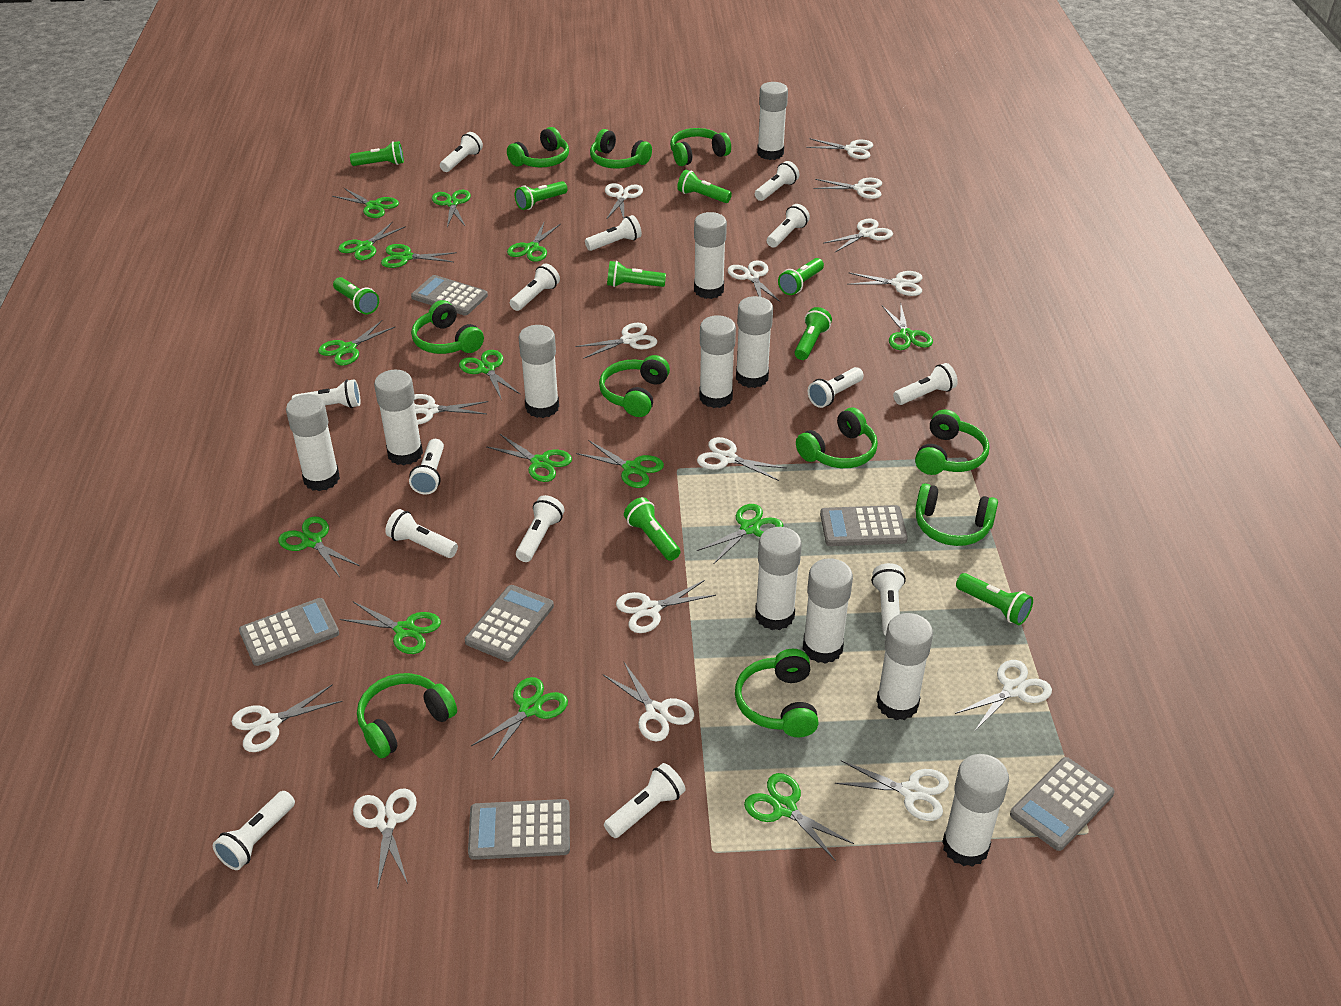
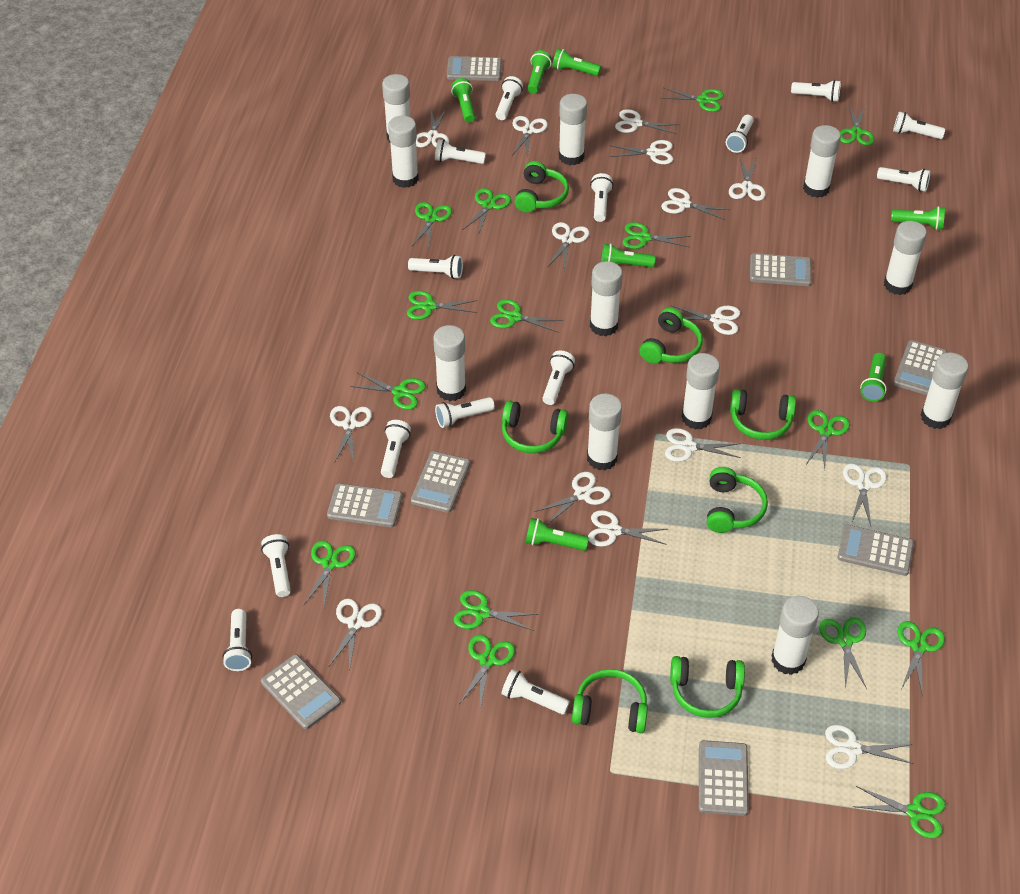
green flashlight: [333,277,379,315] [350,141,404,166] [515,181,568,210] [607,261,666,287] [624,497,680,561] [677,170,732,203] [778,258,824,295] [795,307,832,360] [956,573,1033,625] = 9 -> [451,78,475,123] [525,518,589,551] [528,50,552,94] [553,48,601,76] [601,244,655,267] [860,353,887,402] [891,206,945,230] = 7
green headphones: [357,673,457,758] [411,300,484,354] [507,127,569,167] [590,129,652,169] [599,355,670,417] [670,128,731,166] [735,649,819,737] [796,407,878,468] [915,409,989,475] [916,483,998,546] = 10 -> [502,400,568,453] [514,161,569,213] [572,669,648,733] [640,307,703,363] [670,656,745,718] [707,467,768,533] [730,389,796,440] = 7
grey calculator: [239,598,339,666] [411,275,488,315] [465,585,554,662] [468,799,570,860] [820,505,908,546] [1010,757,1115,851] = 6 -> [261,654,341,729] [327,483,402,527] [411,451,470,513] [447,56,502,81] [699,740,749,816] [750,253,812,286] [838,525,914,576] [893,340,947,395] = 8

